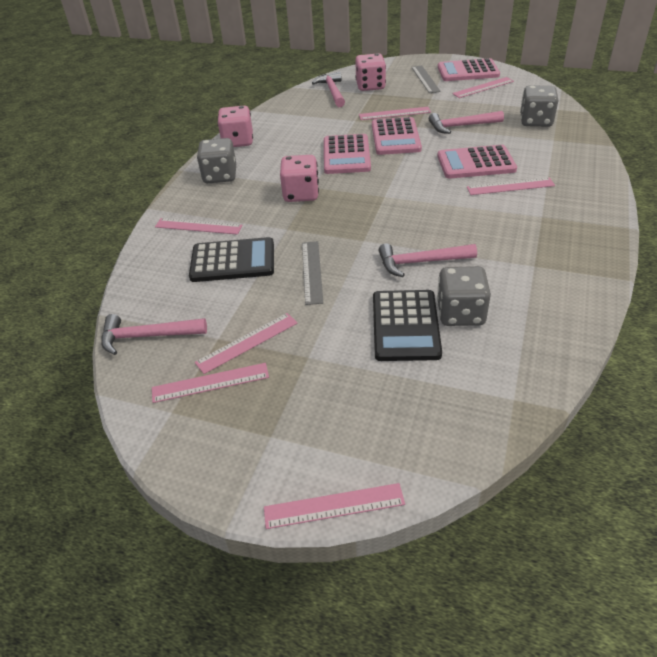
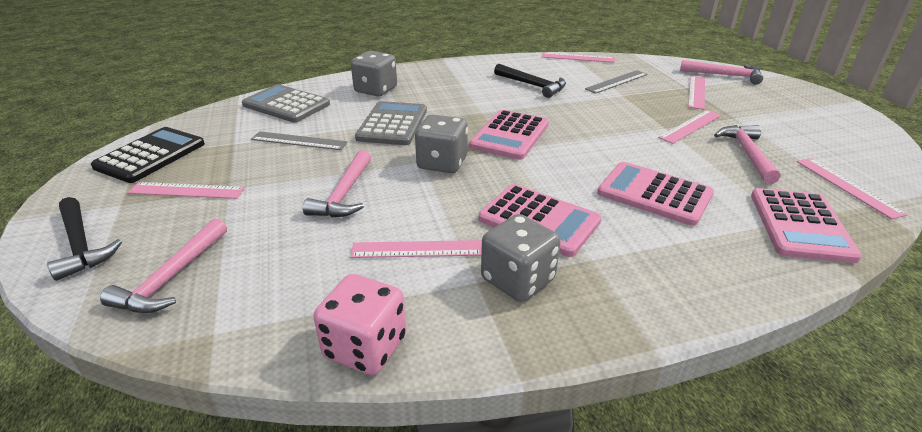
black calculator: [189,237,274,282] [373,290,442,361] = 2 -> [91,127,205,183] = 1
black hammer: none = 0 -> [47,197,122,281] [494,64,566,98] = 2
grey calculator: none = 0 -> [242,84,330,123] [355,101,427,145] = 2
pink dice: [217,106,253,147] [280,155,319,202] [355,53,386,91] = 3 -> [313,274,407,375] = 1
pink ruler: [152,363,269,403] [155,218,243,235] [195,313,298,374] [264,483,405,529] [359,107,431,120] [452,77,514,98] [467,178,555,195] = 7 -> [128,182,245,199] [350,240,482,258] [542,52,615,63] [658,110,722,144] [688,76,705,110] [797,158,908,219] = 6

